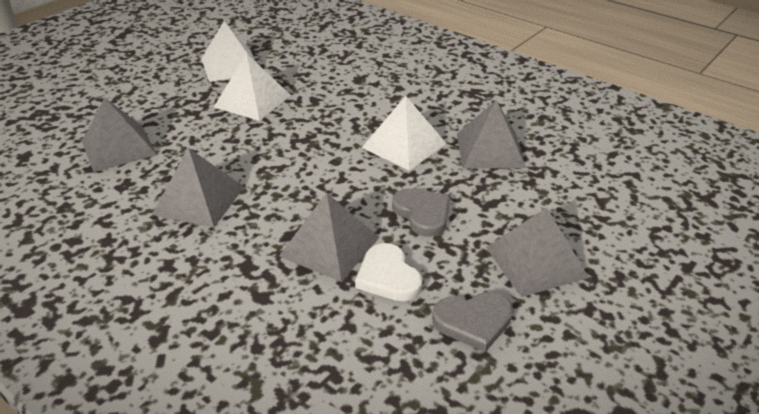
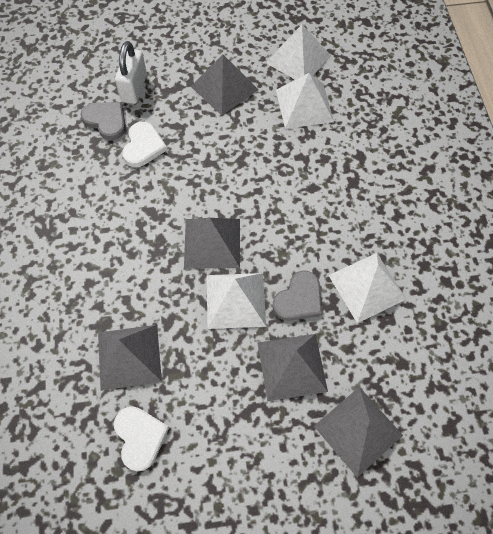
white heart: [355,243,422,301] = 1 -> [114,406,169,472] [122,122,167,167] = 2
white padlock: none = 0 -> [115,41,147,104] = 1
white pyramid: [201,21,256,82] [214,53,291,121] [362,96,447,171] = 3 -> [207,273,266,329] [266,25,331,80] [276,73,334,129] [328,253,407,323] = 4

